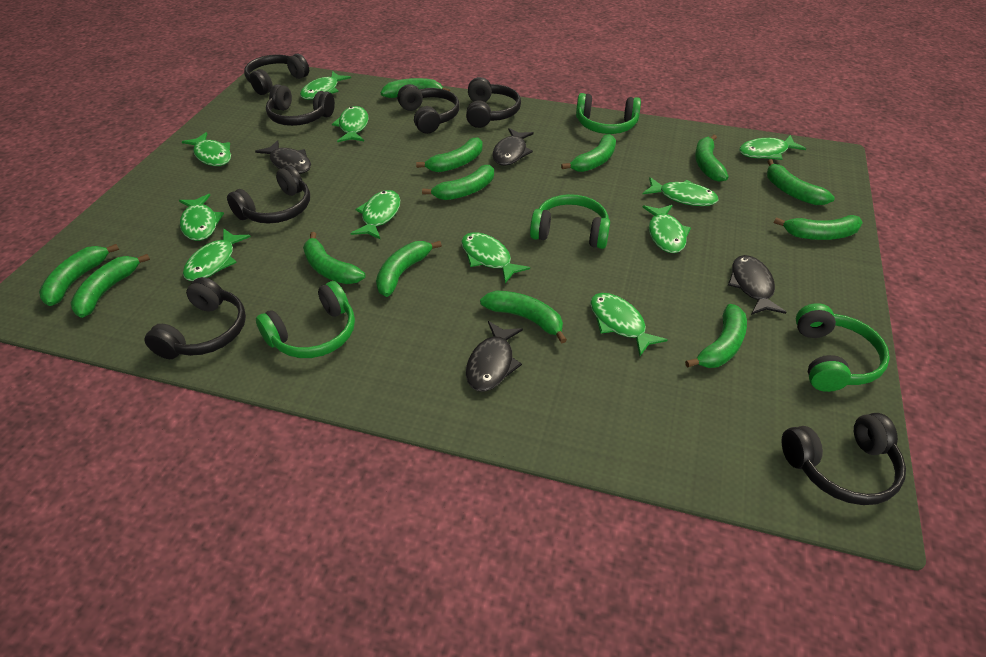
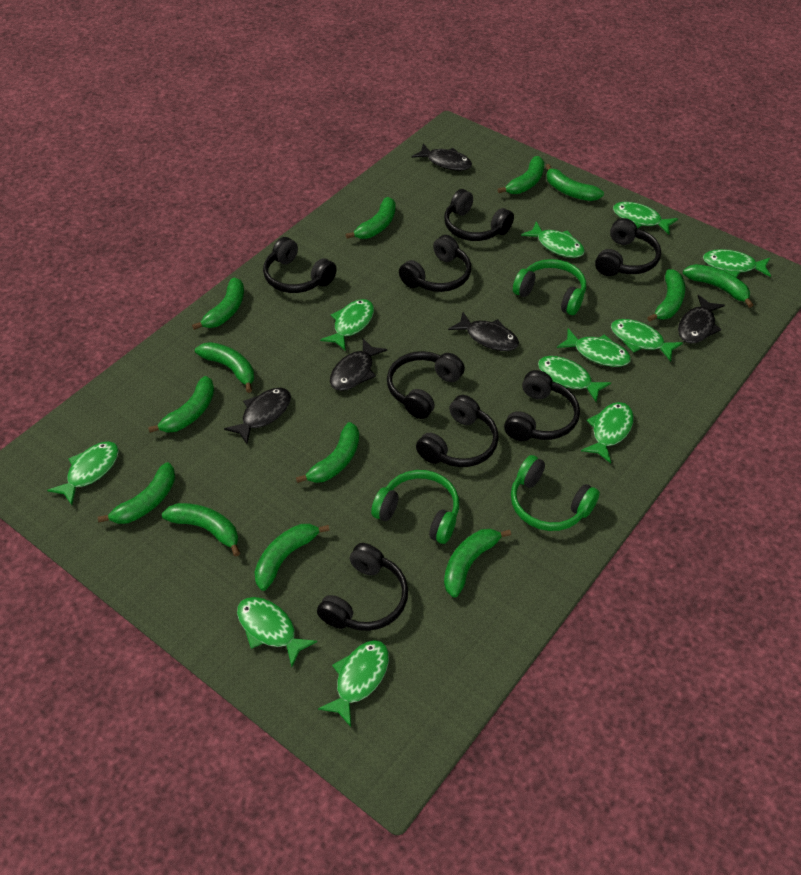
black fish: [255,140,311,174] [466,321,523,391] [493,128,534,165] [728,255,787,315] = 4 -> [224,388,291,444] [330,339,387,391] [412,144,472,171] [448,312,519,351] [678,295,725,344] = 5
black headphones: [144,277,246,359] [227,166,310,223] [244,54,309,95] [266,84,335,126] [397,84,460,134] [466,77,521,128] [781,413,906,505] = 7 -> [263,237,337,293] [317,543,408,631] [387,351,465,419] [399,235,471,292] [416,395,499,467] [444,189,514,241] [504,370,580,441] [595,218,661,276] = 8
green headphones: [256,281,355,358] [530,194,610,249] [576,93,641,134] [796,303,890,392] = 4 -> [371,470,459,544] [511,455,600,531] [513,259,586,315] = 3

